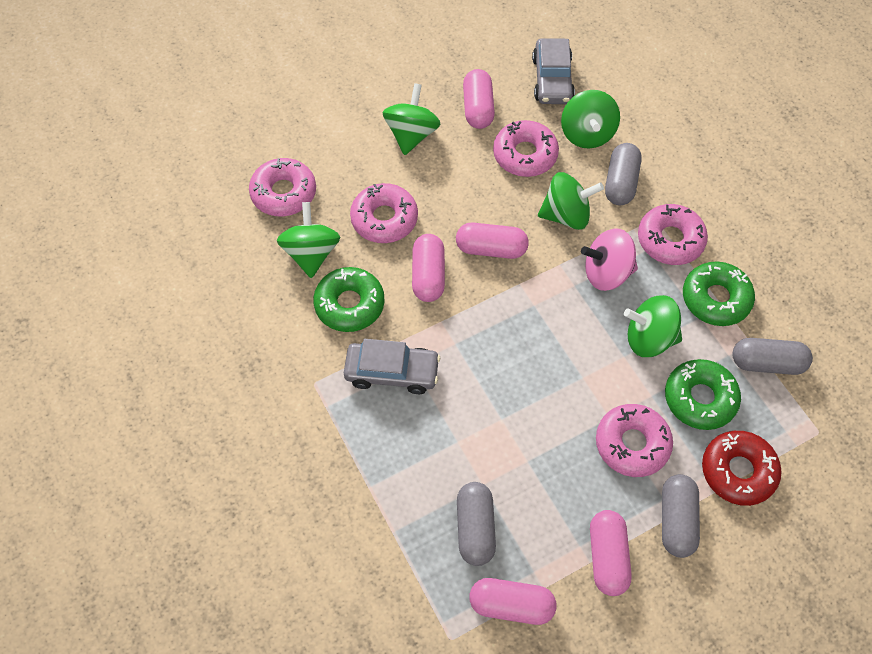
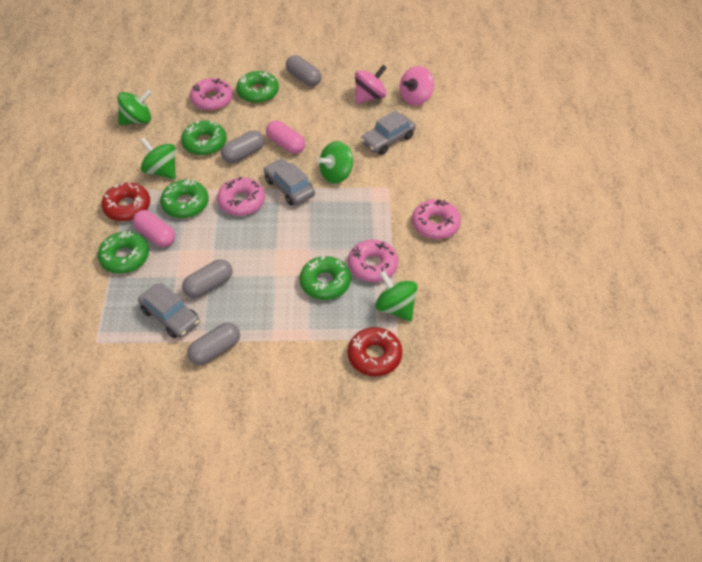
green donut: [313,267,385,332] [665,359,741,430] [683,261,755,326] = 3 -> [98,231,149,274] [160,179,209,218] [181,120,226,156] [236,71,279,103] [300,256,351,300] = 5
green spinning top: [277,202,340,278] [382,83,440,155] [538,172,604,230] [561,90,620,149] [624,295,682,357] = 5 -> [117,90,151,125] [140,138,176,179] [318,141,353,184] [375,271,417,321] = 4
grey car: [344,339,440,394] [532,38,575,104] = 2 -> [138,283,200,338] [264,159,315,205] [361,110,416,155] = 3
pink capsule: [412,234,445,302] [456,223,529,259] [463,69,495,129] [469,578,557,625] [590,510,632,596] = 5 -> [133,210,175,247] [266,121,305,154] = 2
pink donut: [249,158,316,216] [350,183,418,243] [493,120,559,177] [596,404,673,477] [638,204,708,265] = 5 -> [190,78,233,111] [217,177,265,216] [348,240,398,282] [412,199,461,239] = 4
pink spinning top: [581,229,638,291] = 1 -> [355,65,387,104] [400,66,434,106] = 2
red donut: [702,431,782,506] = 1 -> [101,182,150,221] [348,327,402,376] = 2

